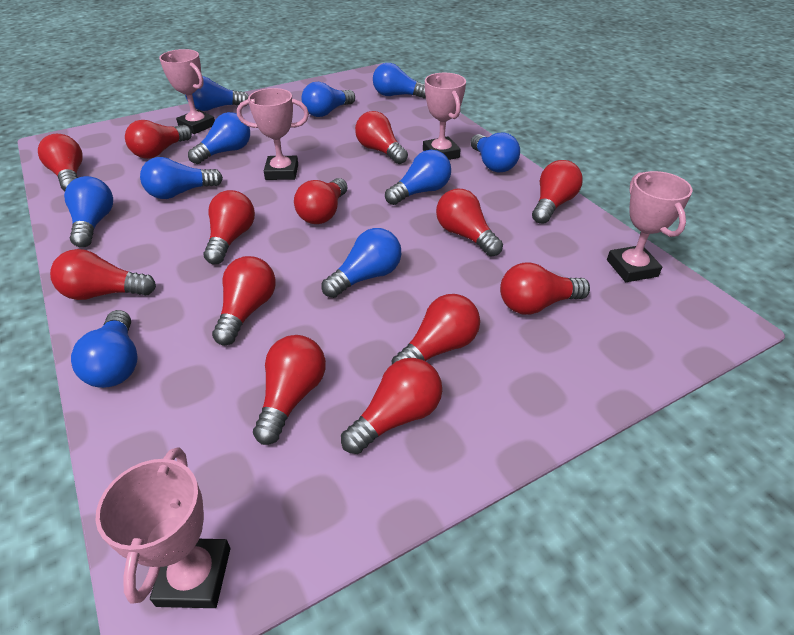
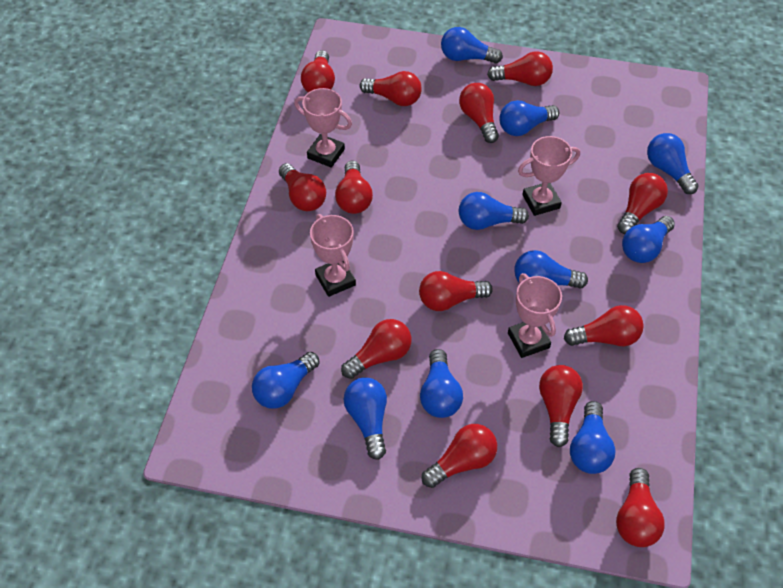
pink trophy: [95,448,231,608] [159,49,215,134] [237,88,309,180] [423,73,466,160] [607,171,693,282] = 5 -> [294,88,352,168] [310,214,356,297] [508,273,562,358] [518,136,580,216] = 4

